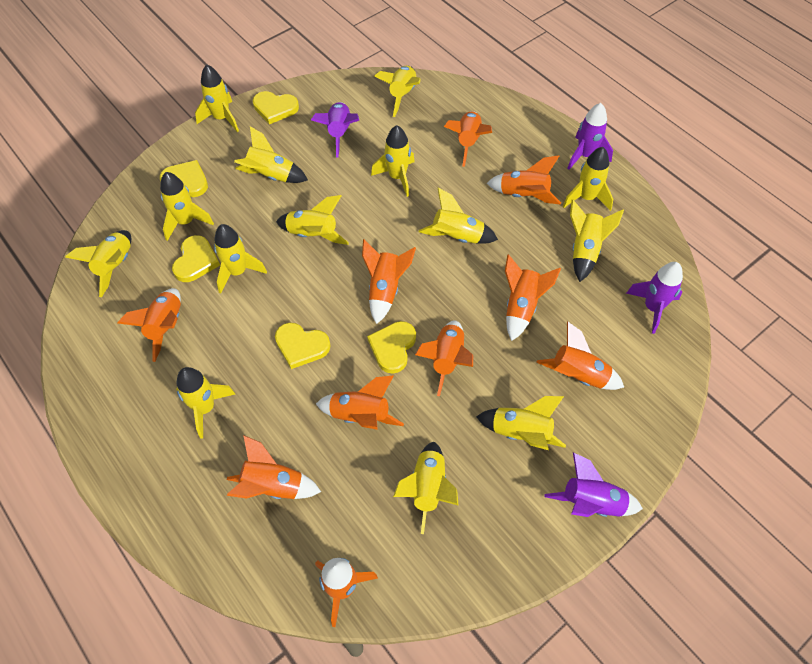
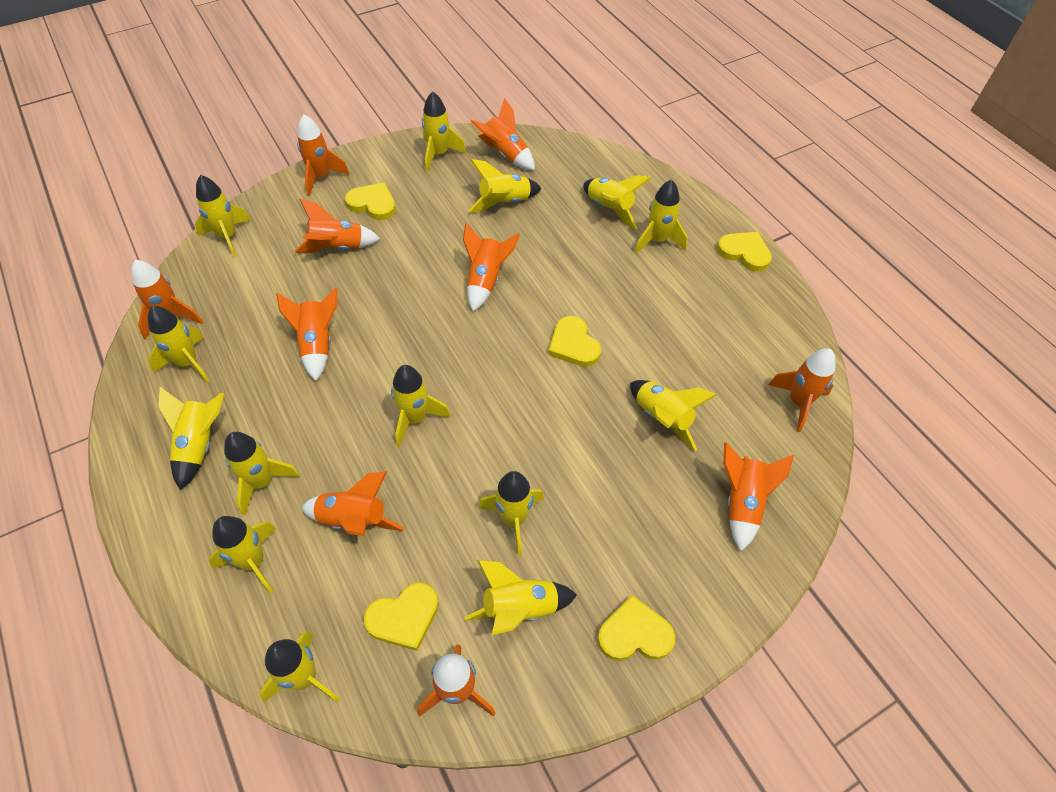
purple rocket: [311,102,359,158] [544,452,643,517] [567,103,613,170] [626,262,683,334] = 4 -> none = 0

